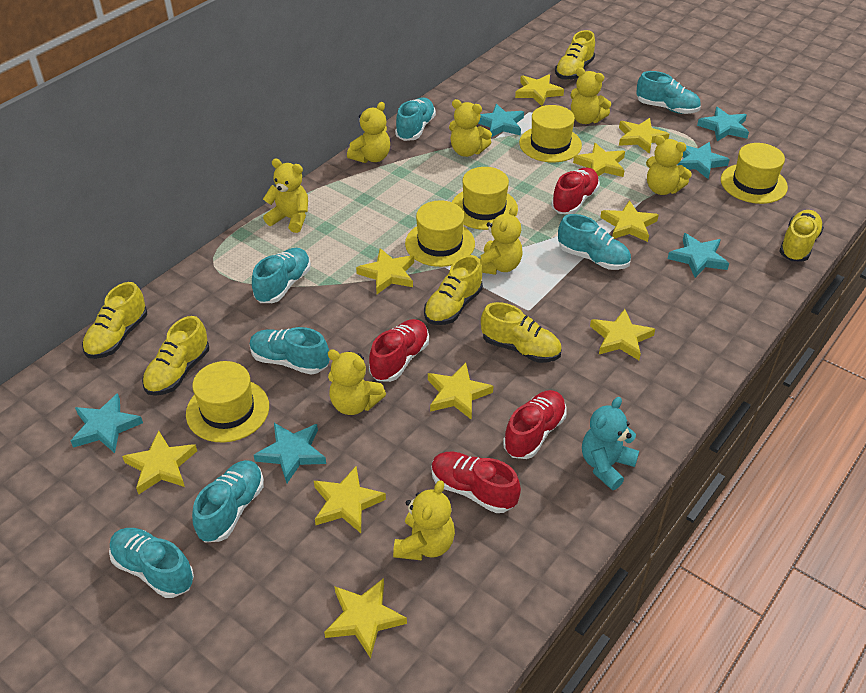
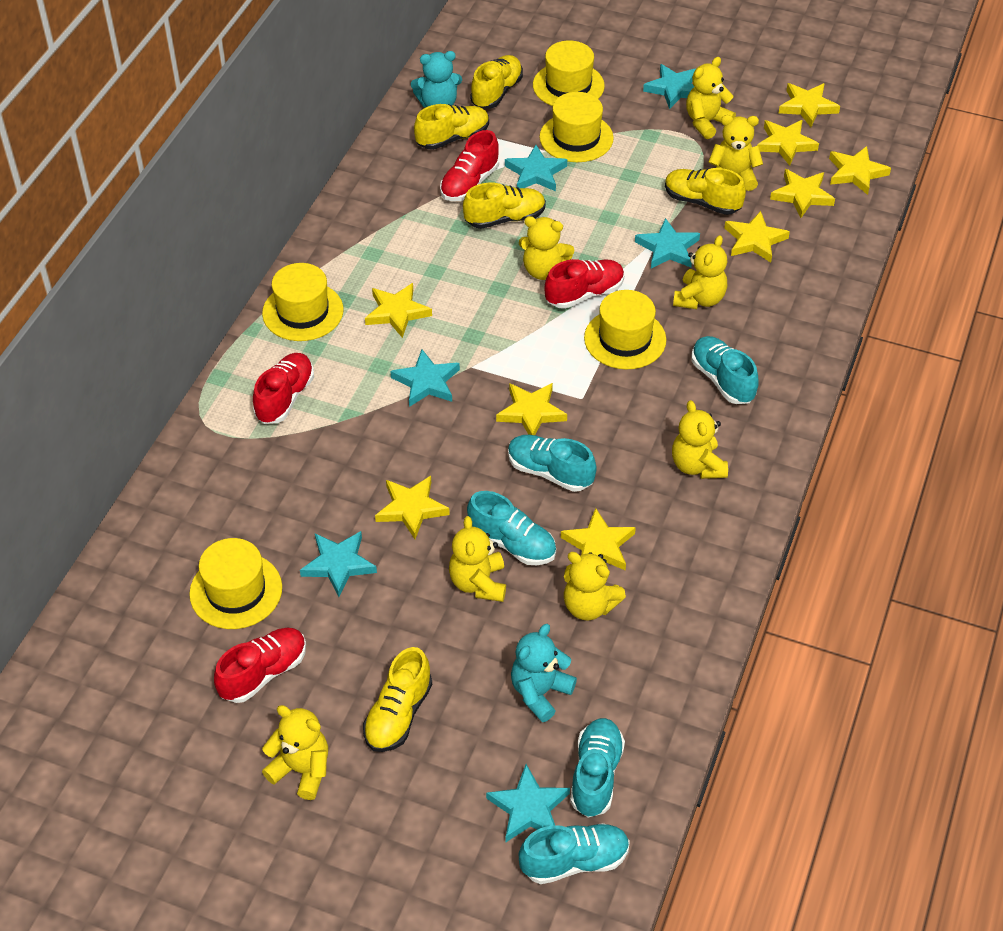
turquoise shoe: [109,528,194,598] [192,460,264,542] [250,327,329,375] [252,248,311,303] [395,98,436,141] [558,214,631,270] [636,71,701,114] = 7 -> [467,491,556,565] [508,435,597,492] [519,823,630,884] [570,718,625,817] [691,336,759,404] = 5
turquoise teddy bear: [582,397,639,490] = 1 -> [411,51,462,108] [511,624,577,722] = 2
yellow shoe: [82,282,147,359] [142,316,209,396] [424,255,483,325] [481,302,562,363] [555,30,595,80] [779,210,824,261] = 6 -> [363,647,432,752] [414,104,489,150] [463,183,546,229] [470,55,523,109] [665,168,746,215] = 5
yellow star: [122,431,197,494] [314,466,386,533] [324,578,407,658] [356,248,414,294] [428,363,493,420] [515,74,564,106] [573,143,625,177] [590,309,655,360] [600,200,659,242] [619,118,669,154] = 10 -> [365,283,432,338] [375,476,450,539] [496,383,567,435] [561,508,636,571] [724,211,790,262] [757,120,819,166] [770,169,835,218] [779,83,840,127] [829,146,891,195] = 9

